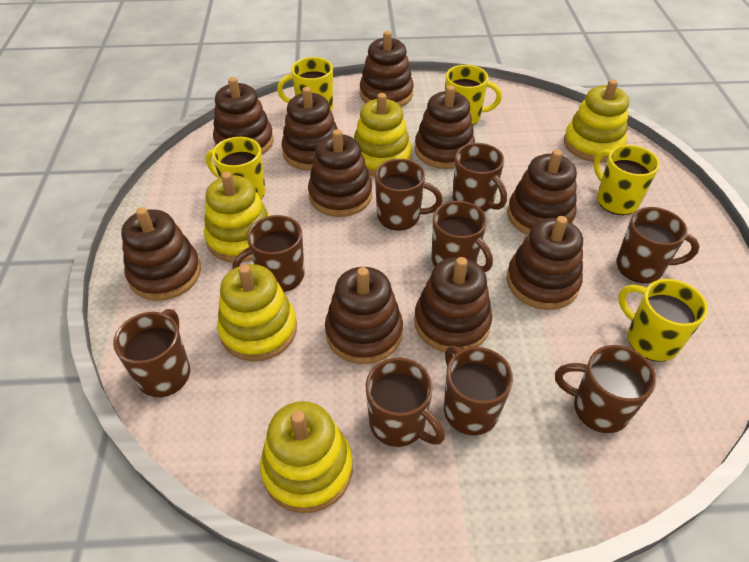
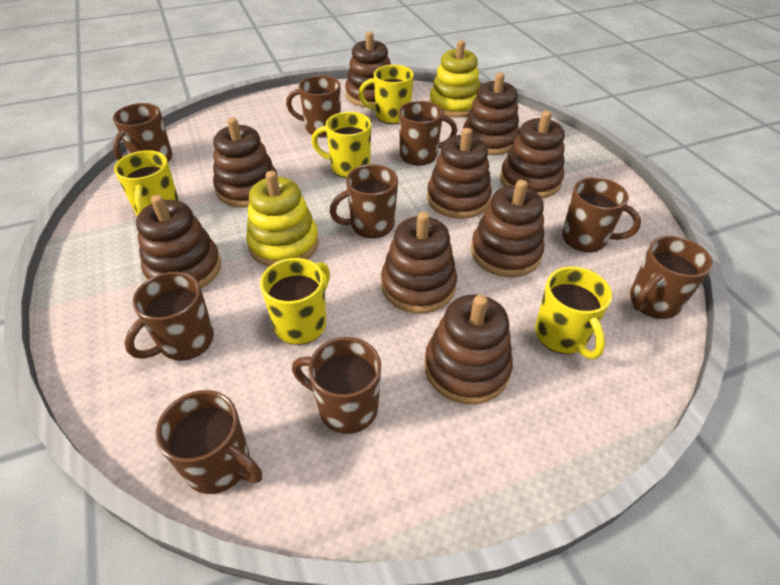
brown stacking toy: [121,207,201,301] [213,77,274,155] [282,87,338,171] [308,129,372,217] [325,267,403,364] [360,31,414,107] [414,257,492,352] [415,85,475,169] [506,216,583,310] [507,149,577,235] = 10 -> [136,195,221,288] [213,117,278,208] [345,31,391,107] [381,212,457,314] [424,295,513,404] [427,128,492,219] [463,73,519,155] [471,180,544,277] [500,111,565,199] = 9
yellow stacking toy: [204,172,269,262] [217,264,297,362] [260,401,353,513] [354,93,412,177] [564,79,629,162] = 5 -> [246,171,319,267] [429,40,480,118] = 2

